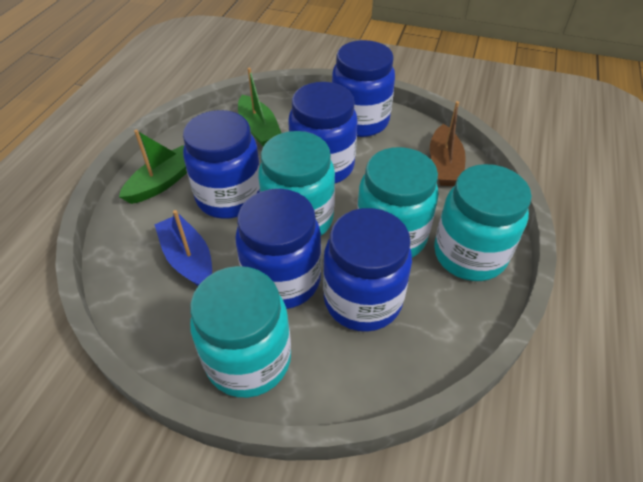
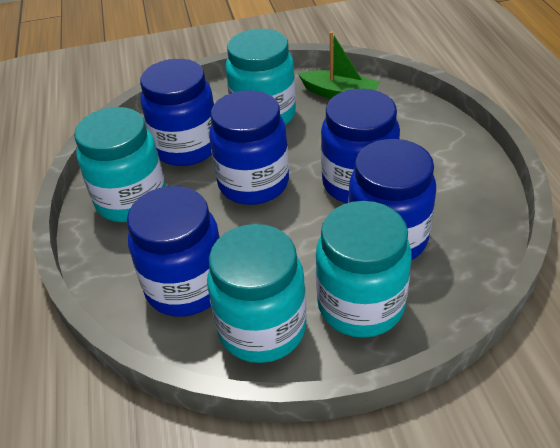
blue boat: [154,210,212,286] = 1 -> none = 0
brown boat: [430,101,466,186] = 1 -> none = 0
green boat: [119,129,187,204] [238,68,281,146] = 2 -> [298,31,380,99] = 1

